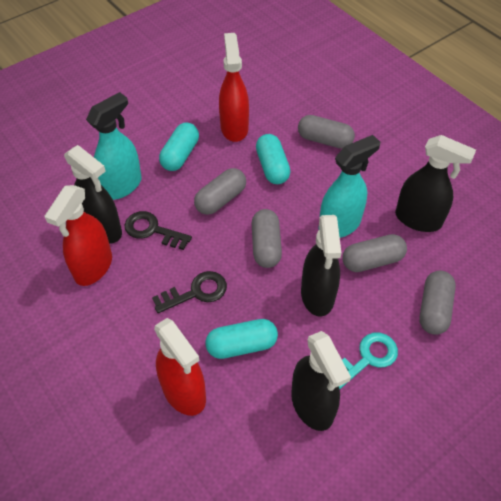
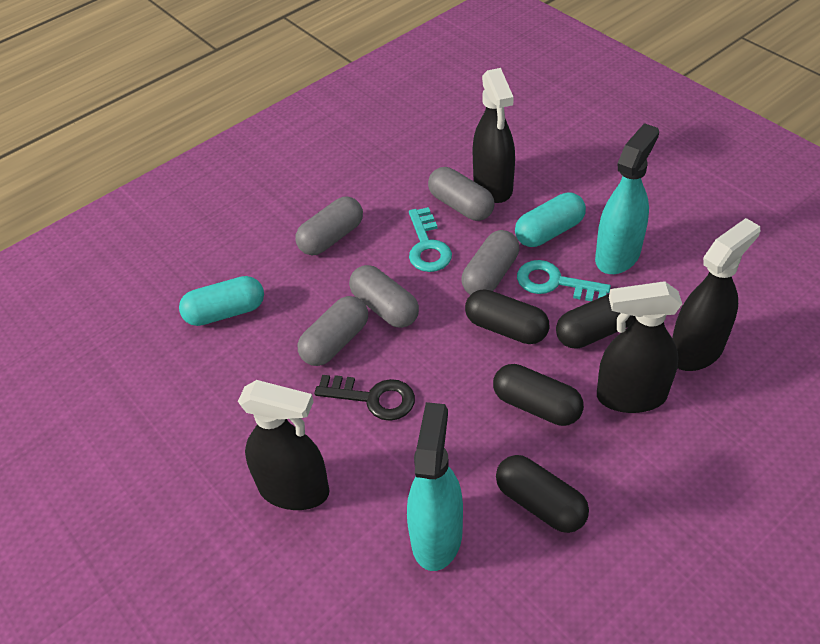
black capsule: none = 0 -> [465,289,550,344] [493,364,584,426] [496,455,589,533] [556,294,635,349] = 4
black key: [125,211,192,250] [152,271,227,313] = 2 -> [314,375,415,421] = 1
red spray bottle: [45,185,112,286] [154,318,206,416] [219,33,249,142] = 3 -> none = 0
turquoise capsule: [159,122,199,171] [205,319,278,359] [256,134,290,184] = 3 -> [179,276,264,326] [515,192,586,247] = 2
turquoise key: [339,333,398,389] = 1 -> [409,207,452,272] [517,260,611,301] = 2

